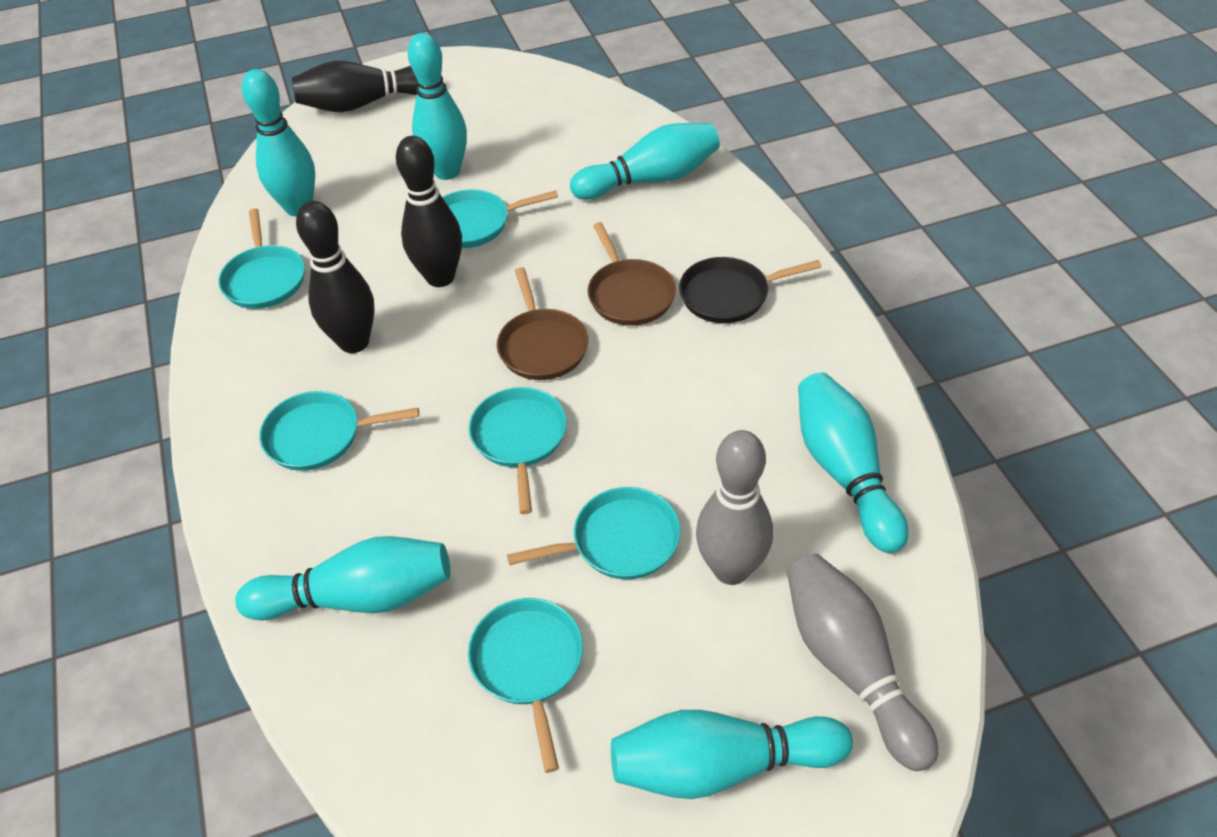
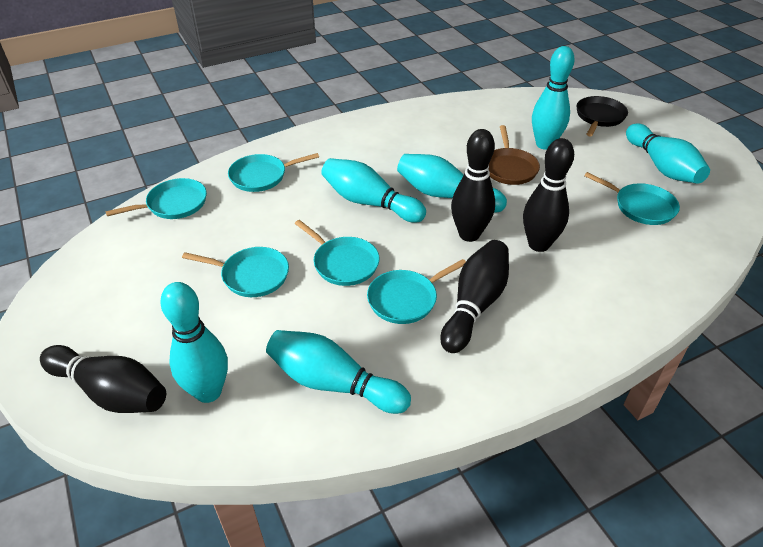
black bowling pin: [292,61,418,112] [296,201,374,353] [396,136,462,287] = 3 -> [40,345,166,413] [440,240,509,353] [451,129,495,242] [523,138,574,252] = 4
brown pan: [497,267,589,380] [587,222,676,326] = 2 -> [488,125,540,185] = 1
grey bowling pin: [696,430,773,585] [787,554,938,771] = 2 -> none = 0

